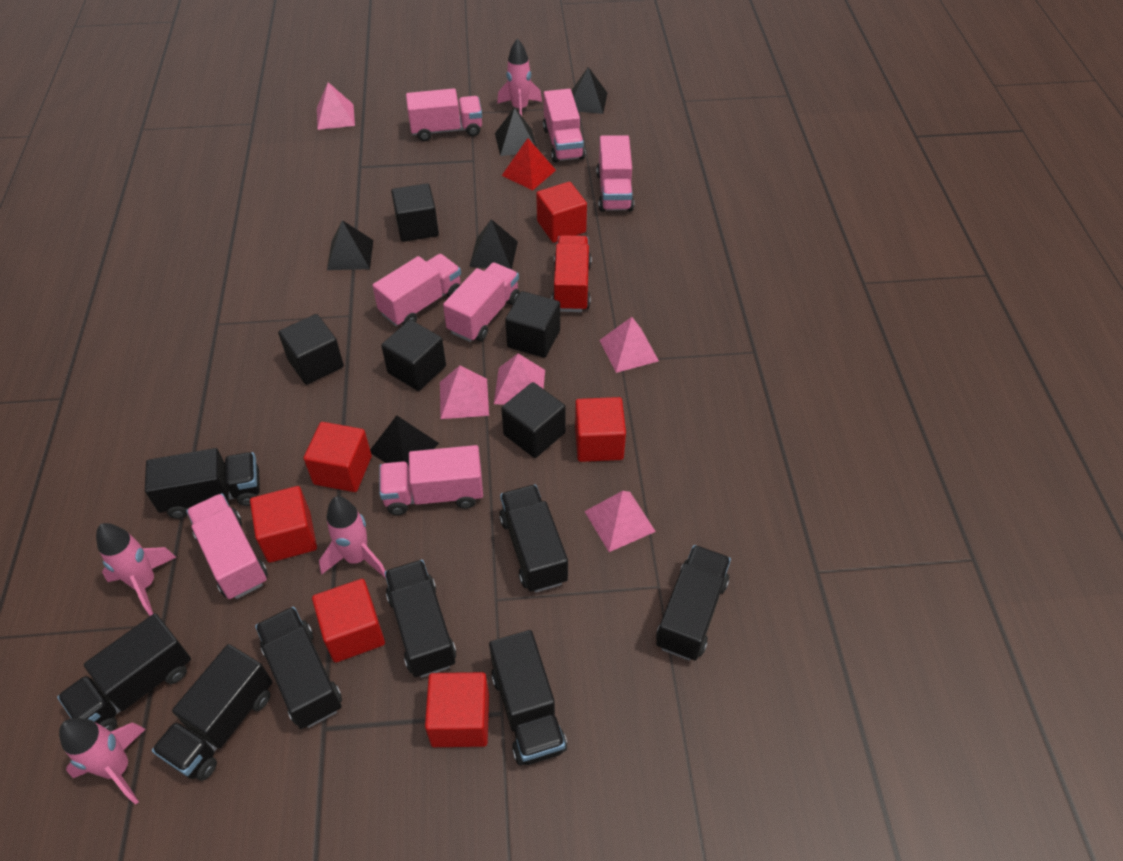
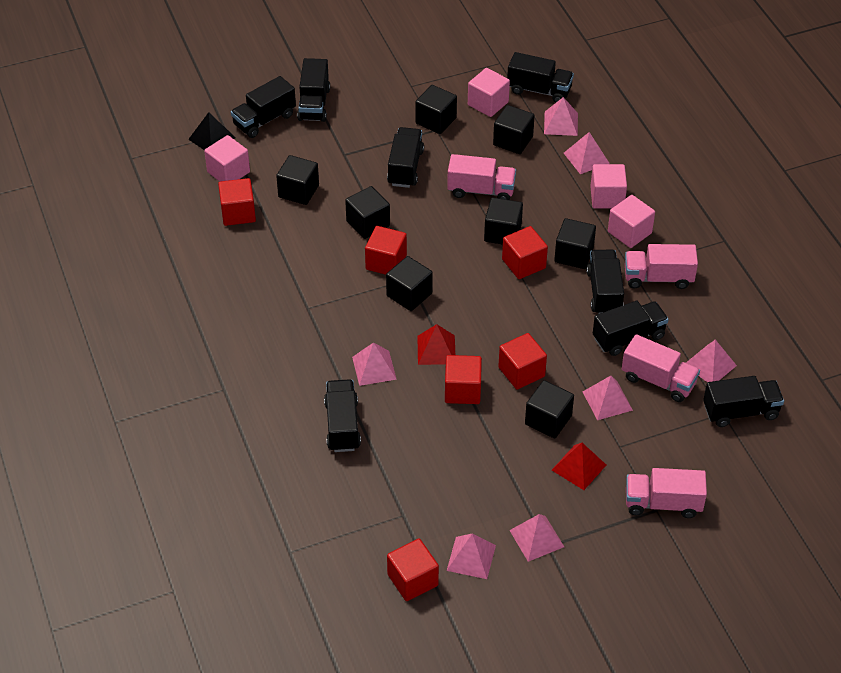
black cube: [278,314,344,385] [381,320,446,391] [391,183,439,242] [501,382,566,458] [505,291,560,358] = 5 -> [276,155,319,205] [345,186,390,239] [386,256,433,311] [415,85,457,134] [484,198,523,244] [493,105,535,154] [525,380,574,438] [554,218,596,269] = 8
black pyramid: [327,220,373,270] [370,415,439,466] [469,219,518,270] [495,107,537,156] [572,67,607,114] = 5 -> [188,112,236,150] = 1
pink cube: none = 0 -> [204,135,250,181] [468,68,510,117] [590,164,627,208] [608,195,655,248] = 4
pink pyramid: [317,82,355,130] [440,365,489,419] [494,354,545,405] [584,491,656,552] [600,317,659,373] = 5 -> [352,342,397,386] [447,533,496,579] [509,514,564,562] [544,97,578,136] [564,132,610,174] [583,376,633,420] [686,339,737,382] = 7
pink rocket: [59,718,145,805] [96,523,176,616] [319,496,386,578] [497,38,542,116] = 4 -> none = 0
pink truck: [186,493,268,599] [372,254,461,326] [379,445,483,515] [406,88,482,141] [443,263,520,342] [543,89,585,163] [596,135,634,212] = 7 -> [447,154,516,200] [622,334,700,402] [625,244,698,289] [626,468,707,518] = 4
red pyramid: [502,138,556,190] = 1 -> [417,324,455,365] [552,443,606,490] = 2
red truck: [552,235,591,312] = 1 -> none = 0

